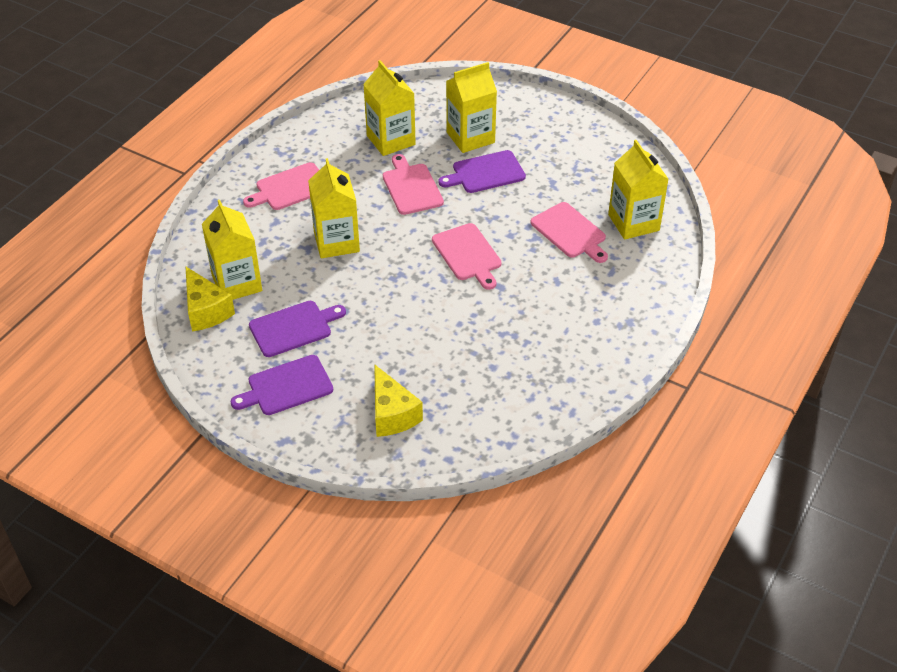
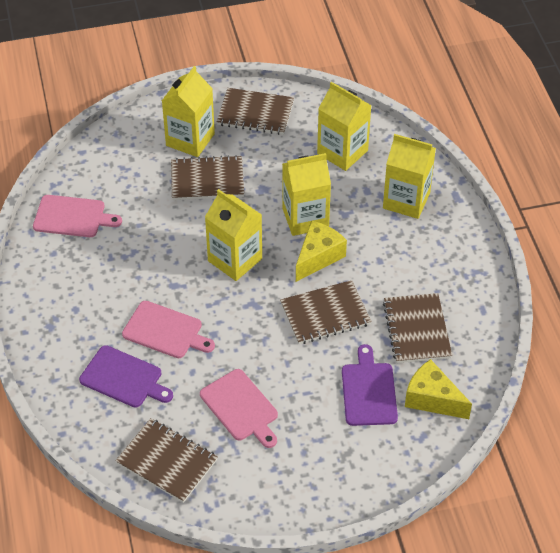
brown notebook: none = 0 -> [115,418,218,503] [171,155,244,200] [217,88,294,135] [280,280,372,344] [383,293,452,363] = 5
pink cutting board: [243,162,319,210] [383,154,444,215] [432,223,502,290] [530,202,608,263] = 4 -> [33,195,122,237] [122,301,215,358] [200,369,278,448] = 3
purple cutting board: [231,355,334,415] [249,301,346,357] [438,150,526,193] = 3 -> [79,345,173,408] [342,344,398,426] = 2

